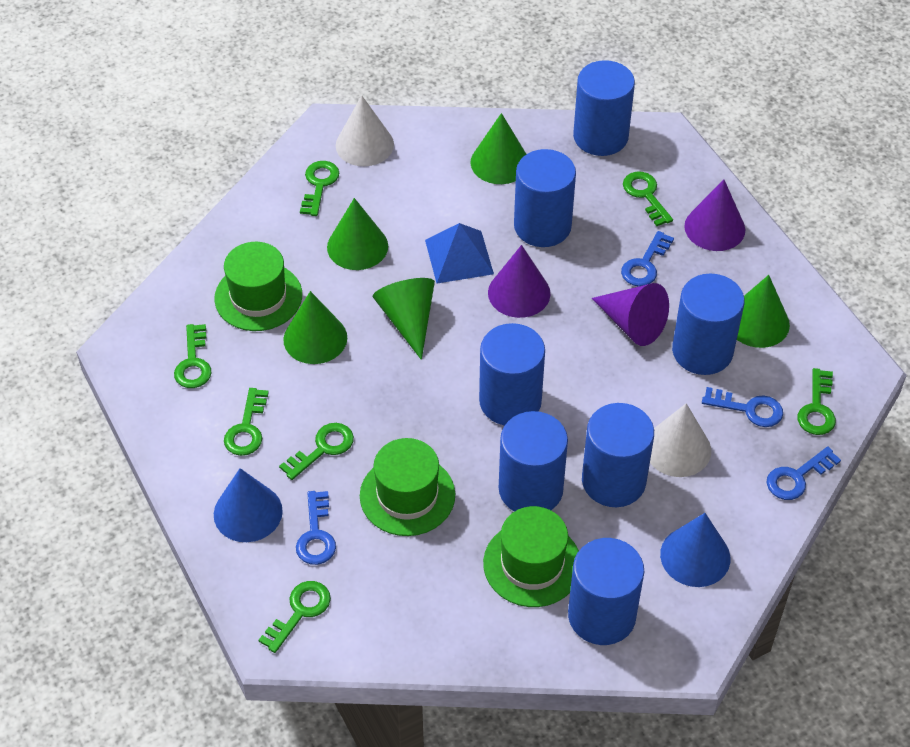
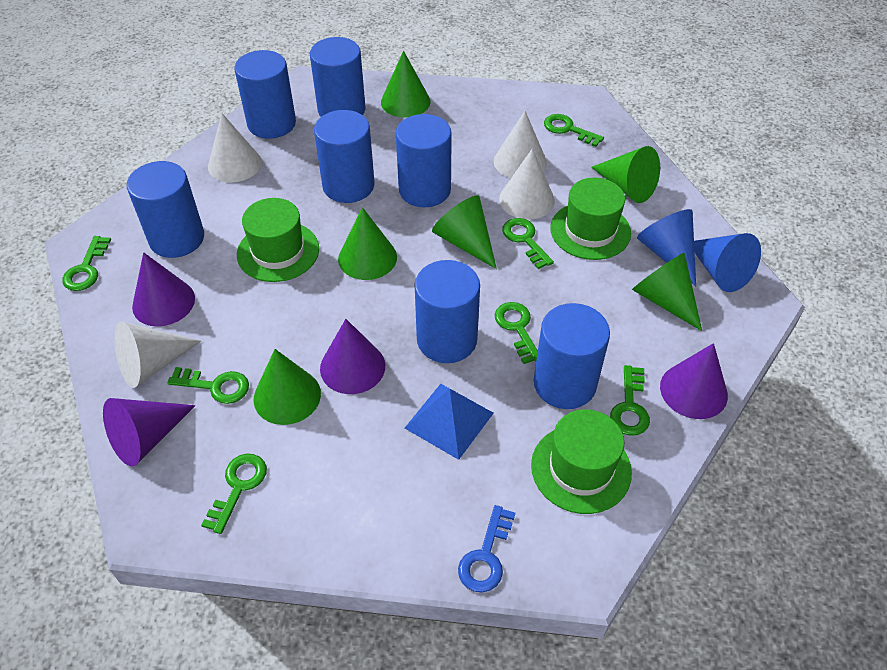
blue key: [296,491,336,565] [621,231,674,287] [702,387,783,427] [767,446,841,500] = 4 -> [458,505,515,593] = 1
green cone: [283,291,347,364] [327,198,388,270] [373,278,435,360] [471,113,526,184] [737,275,790,348] = 5 -> [254,349,321,425] [338,207,397,280] [381,51,431,118] [432,195,497,269] [591,146,660,203] [632,253,702,331] = 6
purple cone: [488,245,550,318] [592,283,669,346] [684,179,745,251] = 3 -> [103,398,195,467] [132,252,195,327] [320,319,385,394] [660,343,728,419] = 4
white cone: [336,95,394,166] [650,403,711,477] = 2 -> [114,321,201,388] [208,113,262,183] [494,111,547,178] [499,149,555,219] = 4

